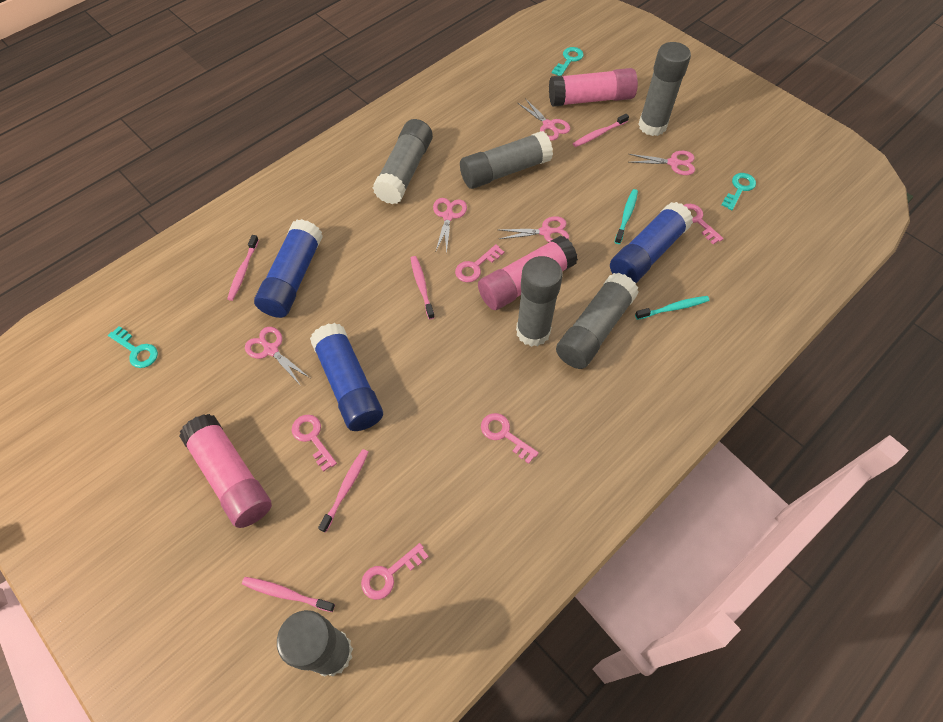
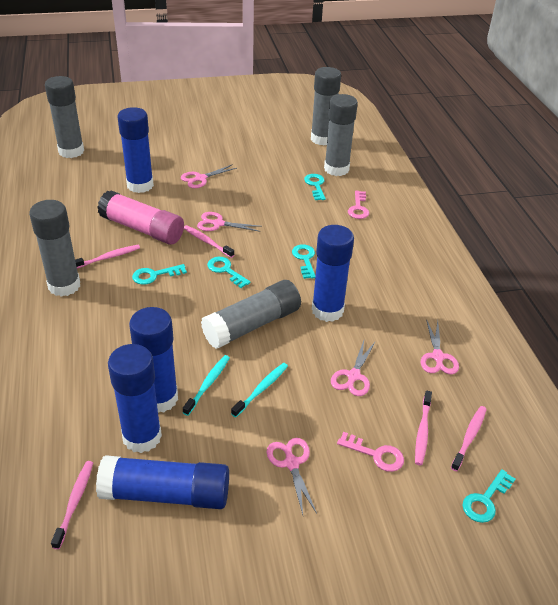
blue glue stick: [254,219,323,318] [310,323,383,431] [610,202,693,283] = 3 -> [96,455,229,509] [108,344,162,453] [118,107,154,193] [129,307,178,412] [312,225,354,322] = 5
grey glue stick: [277,610,353,676] [373,119,433,204] [460,131,553,189] [516,256,563,347] [556,273,639,369] [638,42,691,136] = 6 -> [29,200,80,297] [45,76,84,158] [201,280,301,349] [311,67,341,146] [324,94,358,176] = 5
pink glue stick: [179,414,272,528] [478,235,578,310] [549,68,638,107] = 3 -> [97,190,184,245] = 1
pink key: [292,415,337,472] [361,543,429,600] [455,244,504,282] [481,413,539,464] [684,204,724,244] = 5 -> [337,432,404,472] [348,191,369,219] = 2
turquoise key: [108,326,158,368] [552,47,584,76] [721,173,756,210] = 3 -> [132,264,187,285] [207,257,251,288] [292,244,315,279] [304,174,326,200] [463,469,515,523] = 5

